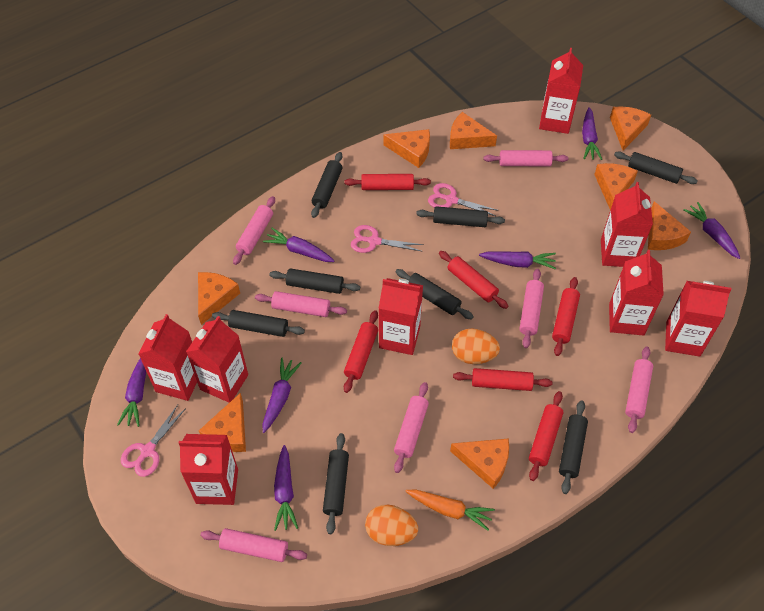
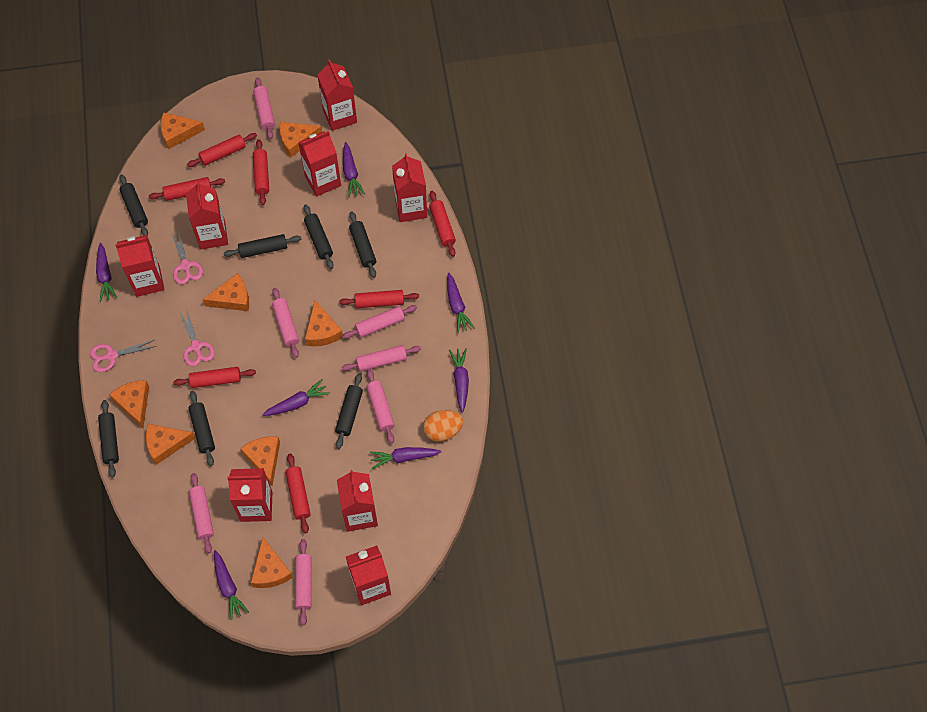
black rolling pin: [212,310,305,337] [269,268,360,294] [311,152,342,218] [323,433,349,534] [396,269,474,320] [416,206,505,227] [559,400,588,494] [614,151,698,184] = 8 -> [98,400,119,478] [119,174,148,236] [188,391,215,466] [224,234,301,258] [303,204,334,269] [335,373,363,449] [349,211,376,278] = 7
orange carrot: [405,490,495,531] = 1 -> none = 0
orange egg: [365,505,418,546] [452,329,500,364] = 2 -> [423,410,463,442] = 1
red rolling pin: [344,310,378,393] [345,174,431,190] [439,251,508,309] [453,368,553,391] [529,391,563,481] [552,277,580,356] = 6 -> [149,177,225,201] [173,367,256,388] [187,133,257,167] [253,139,269,205] [285,453,311,533] [339,290,419,308] [429,191,456,257] = 7

